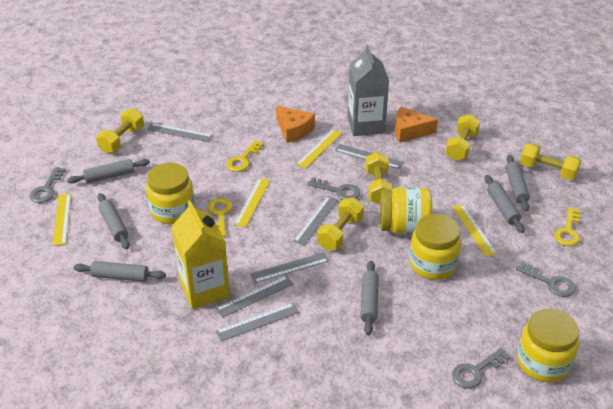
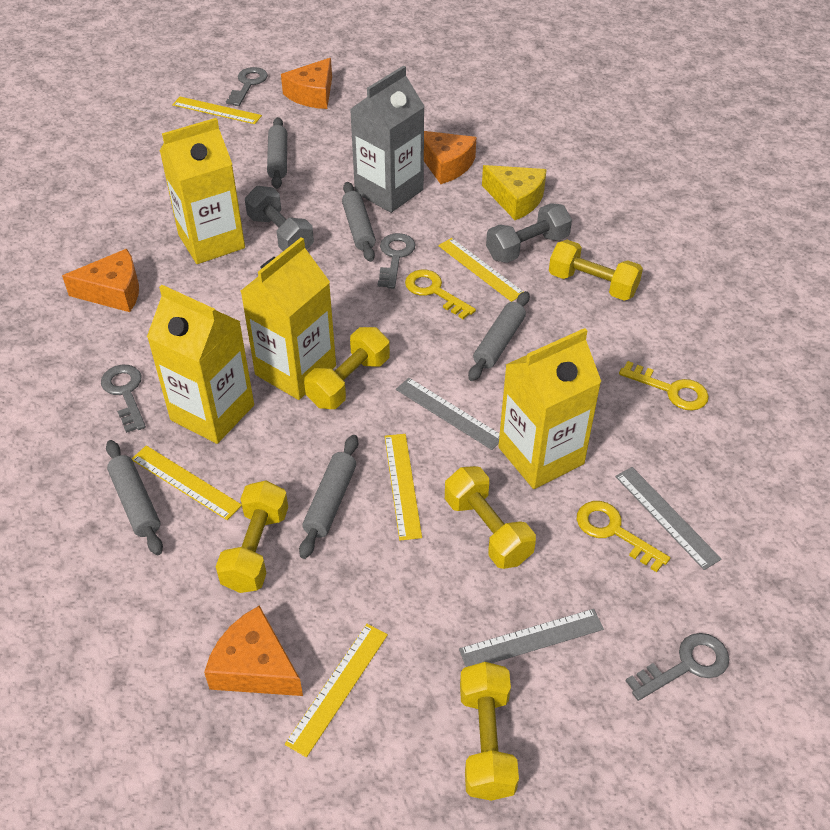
grey dumbbell: none = 0 -> [245,186,314,251] [486,203,572,263] = 2
grey rolling pin: [67,159,150,183] [73,261,166,282] [98,193,130,249] [361,260,379,335] [485,175,524,233] [506,155,530,212] = 6 -> [106,440,163,555] [267,117,287,189] [299,435,358,559] [342,182,376,262] [468,291,530,381] = 5
grey ruler: [147,123,213,142] [215,276,293,318] [216,303,299,341] [250,252,329,283] [293,196,338,246] [335,144,403,169] = 6 -> [396,378,500,450] [459,609,604,667] [615,467,722,570] = 3
orange cheese: [276,106,315,143] [395,107,438,143] = 2 -> [62,249,139,312] [204,606,303,696] [281,58,332,109] [424,131,476,184] = 4
yellow carton: [171,200,230,309] = 1 -> [147,285,254,444] [160,118,245,264] [241,237,336,400] [498,328,601,489] = 4
yellow cheese: none = 0 -> [482,165,547,220] = 1
yellow jar: [146,163,195,224] [380,187,433,235] [409,214,461,280] [517,309,579,382] = 4 -> none = 0
yellow ruler: [52,194,71,246] [234,178,270,227] [296,129,342,169] [452,204,498,257] = 4 -> [131,445,242,520] [172,97,262,124] [285,624,388,757] [385,434,422,541] [438,238,523,302] = 5

